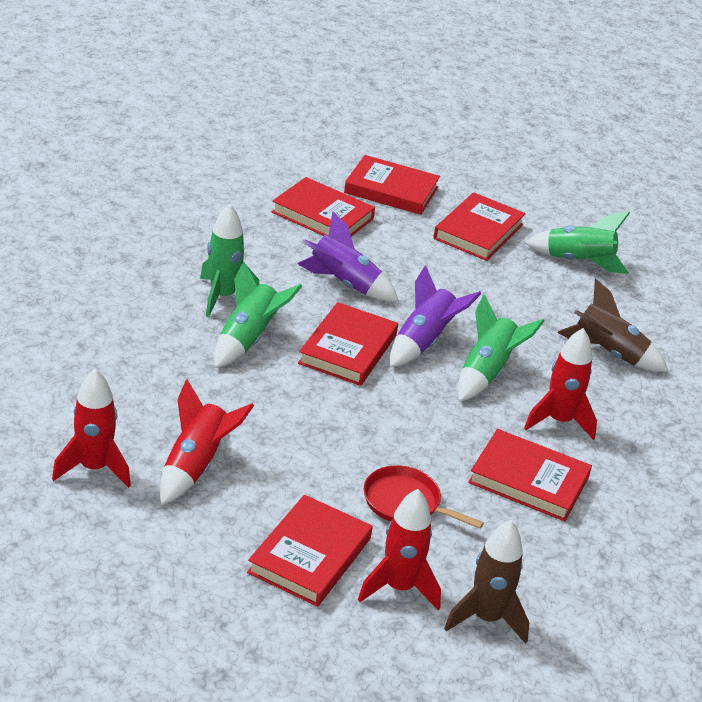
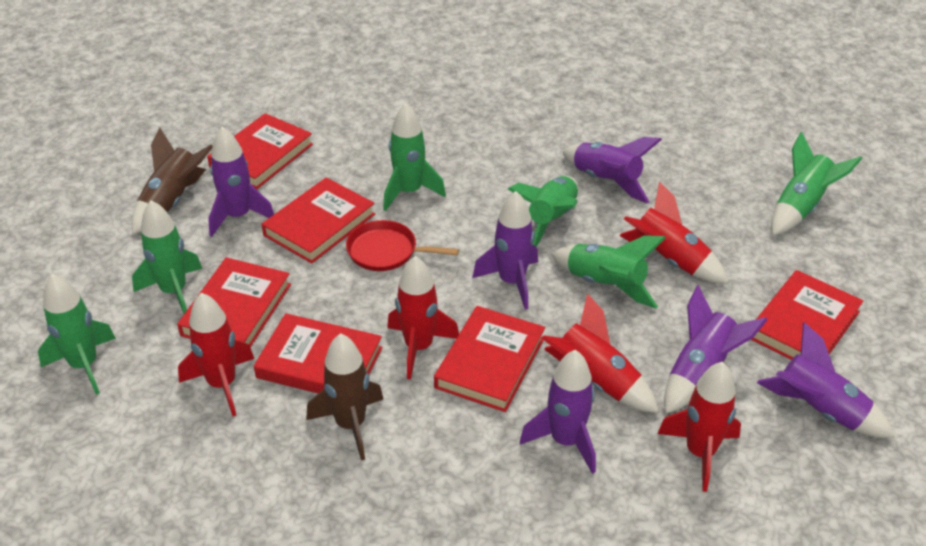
green rocket: [200,204,259,317] [214,262,302,368] [458,294,545,402] [525,212,630,274] = 4 -> [38,274,116,395] [132,200,203,314] [383,103,446,211] [508,176,578,247] [551,235,666,308] [771,132,862,236] = 6
purple rocket: [297,211,399,301] [390,265,481,367] = 2 -> [208,127,274,237] [472,191,538,310] [520,350,596,474] [562,137,662,204] [664,285,768,414] [757,322,895,438] = 6
red rocket: [52,369,131,488] [159,379,254,505] [358,489,441,610] [524,328,597,440] = 4 -> [178,293,254,416] [387,256,459,380] [542,293,659,413] [619,181,729,284] [657,362,741,492] = 5

